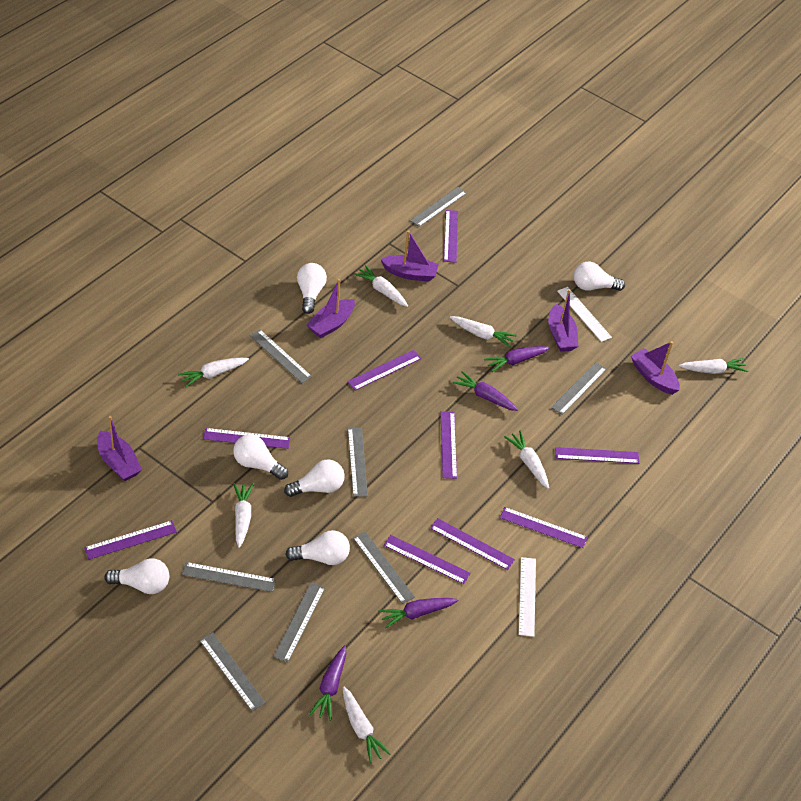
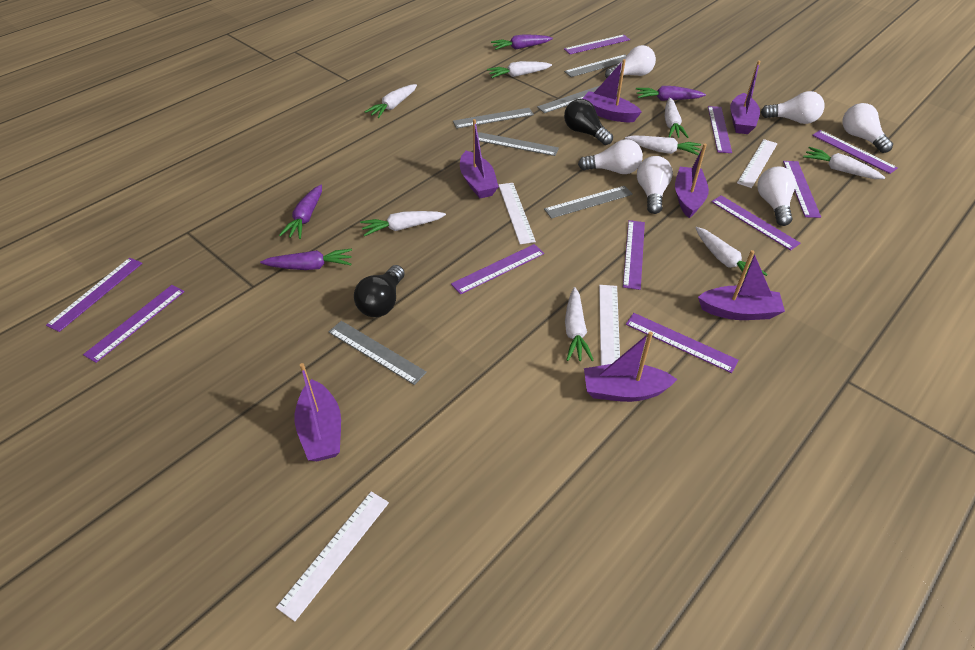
black light bulb: none = 0 -> [354,265,405,317] [564,99,613,145] = 2
grey ruler: [182,562,276,592] [199,632,266,711] [250,329,312,383] [273,582,325,662] [348,428,368,497] [353,531,415,604] [410,187,467,227] [551,362,606,415] = 8 -> [329,321,427,385] [453,108,534,129] [478,132,559,156] [537,86,599,113] [544,186,633,219] [564,54,627,77] = 6
purple boat: [97,416,142,481] [306,279,355,338] [380,230,439,282] [548,289,578,352] [631,341,680,395] = 5 -> [294,363,341,461] [460,119,499,198] [582,59,642,122] [584,332,677,402] [675,144,709,218] [698,250,785,320] [730,61,760,134] = 7
purple ruler: [84,520,177,560] [203,428,290,449] [347,350,421,391] [384,535,470,584] [430,518,515,570] [441,411,457,479] [444,210,458,263] [500,507,587,548] [555,447,640,464] = 9 -> [46,258,142,332] [83,285,185,363] [451,244,544,295] [564,35,630,54] [623,220,645,290] [626,313,739,373] [708,106,732,153] [711,195,800,250] [783,161,821,218] [812,130,898,174] = 10
white carrot: [178,358,249,387] [233,483,254,548] [343,687,391,763] [354,265,408,307] [450,316,517,347] [504,430,549,489] [679,358,748,374] = 7 -> [360,211,446,236] [365,84,417,118] [487,61,552,78] [565,287,594,361] [625,135,701,155] [665,98,688,138] [696,227,768,277] [803,147,885,179] = 8
white ruler: [519,557,536,637] [557,287,612,342] = 2 -> [276,491,389,622] [499,183,536,244] [599,285,620,365] [737,139,778,188] = 4

